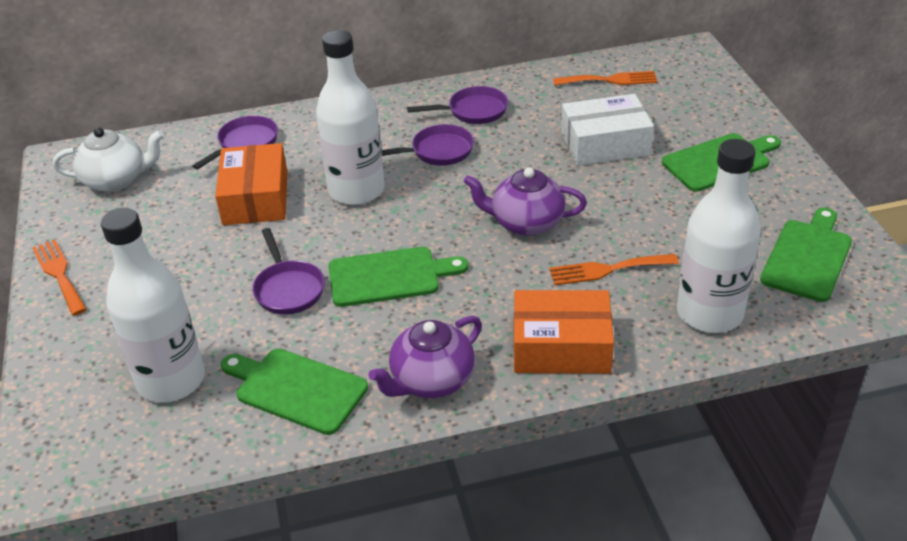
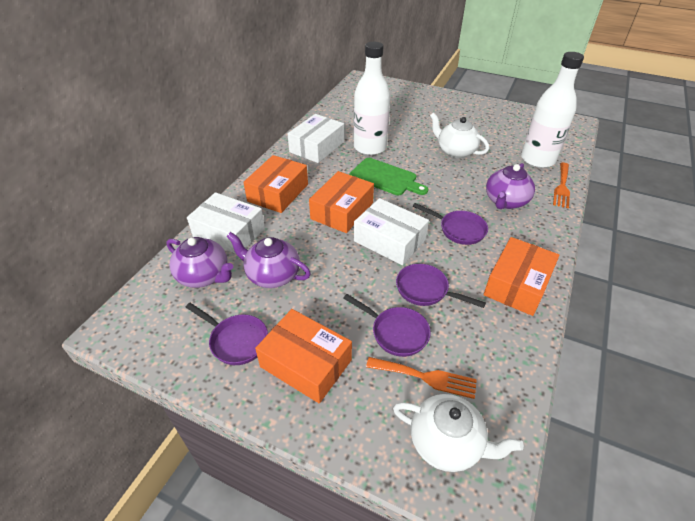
green cutting board: [221,349,368,435] [329,247,468,307] [662,133,781,192] [760,208,852,302] = 4 -> [350,158,428,195] = 1
orange box: [215,143,287,225] [514,290,614,374] = 2 -> [243,155,308,213] [255,309,352,403] [309,171,374,233] [484,237,560,316] = 4
orange fork: [32,239,87,316] [549,254,679,285] [553,71,658,86] = 3 -> [366,357,477,399] [553,163,570,208] = 2
purple teapot: [369,316,482,398] [464,167,587,236] = 2 -> [166,237,233,288] [226,232,311,288] [486,163,535,209] = 3
white bottle: [101,208,205,403] [316,30,385,205] [677,139,761,333] = 3 -> [354,42,390,155] [521,52,584,168] = 2
white box: [561,94,654,166] = 1 -> [187,192,265,254] [287,114,344,163] [354,198,429,265] = 3
white teapot: [53,127,164,192] = 1 -> [393,394,524,472] [430,113,489,158] = 2

